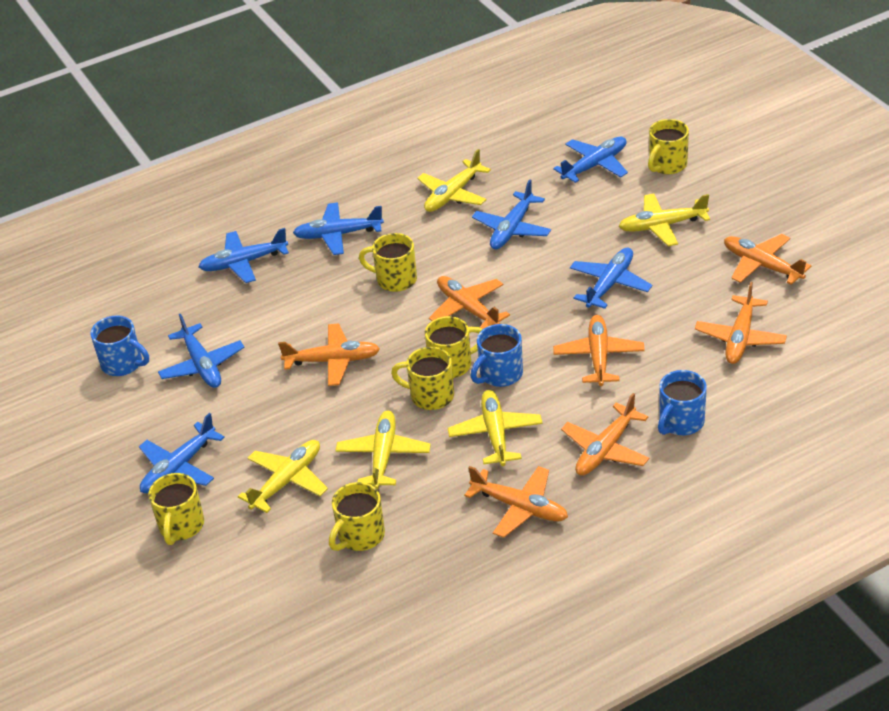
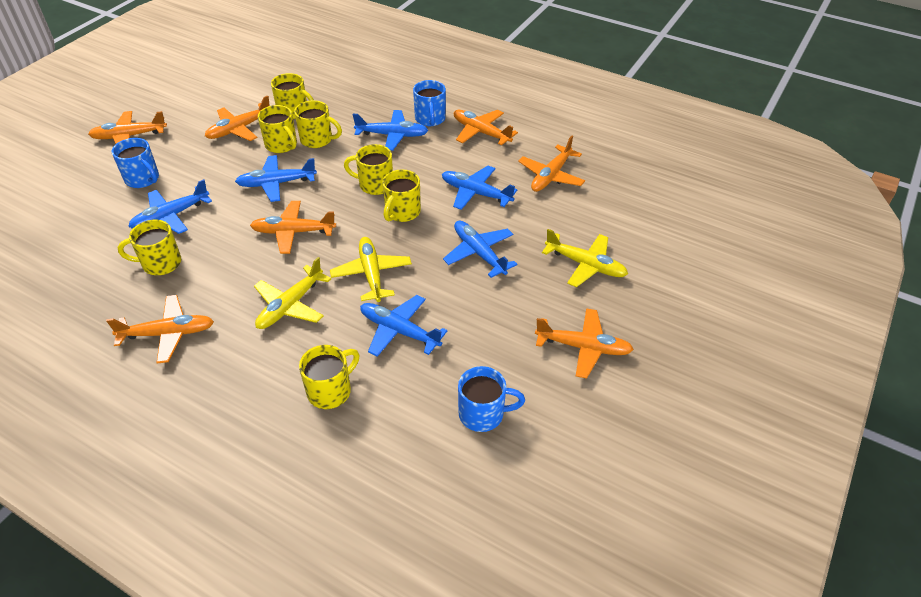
blue plane: [139,413,225,493] [158,313,244,388] [198,228,289,283] [293,202,384,255] [472,179,551,250] [553,137,628,183] [570,248,652,309] = 7 -> [128,179,212,234] [235,155,317,202] [353,110,429,151] [360,295,447,357] [442,166,517,210] [443,221,517,278] = 6
yellow mug: [148,473,204,545] [329,482,385,551] [359,233,417,292] [391,347,454,410] [425,316,483,378] [648,119,689,174] = 6 -> [118,220,181,275] [258,105,297,153] [271,73,314,119] [294,100,342,148] [299,345,360,409] [344,144,393,195] [382,169,421,222] = 7
yellow plane: [238,440,328,513] [335,411,431,489] [417,149,491,212] [448,390,542,466] [619,194,710,246] = 5 -> [254,257,331,329] [330,237,412,302] [542,229,628,287] = 3

